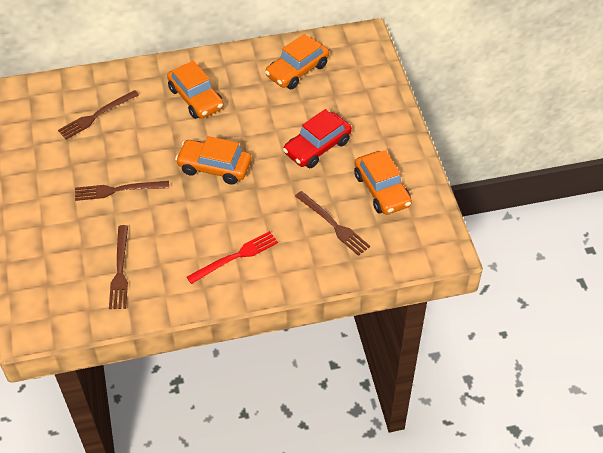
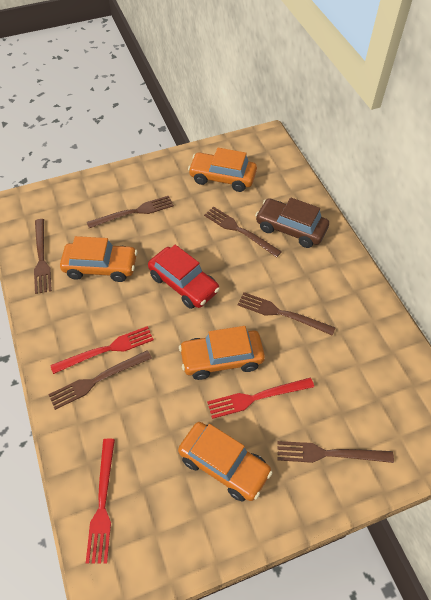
brown car: none = 0 -> [255,198,329,248] = 1
brown fork: [58,90,139,139] [75,181,169,201] [109,225,128,309] [295,191,370,256] = 4 -> [34,219,52,294] [48,350,152,410] [87,196,174,228] [204,206,282,257] [238,292,336,336] [278,441,394,463] = 6
red fork: [187,231,278,284] = 1 -> [50,326,154,374] [86,439,115,564] [207,378,314,419] = 3

